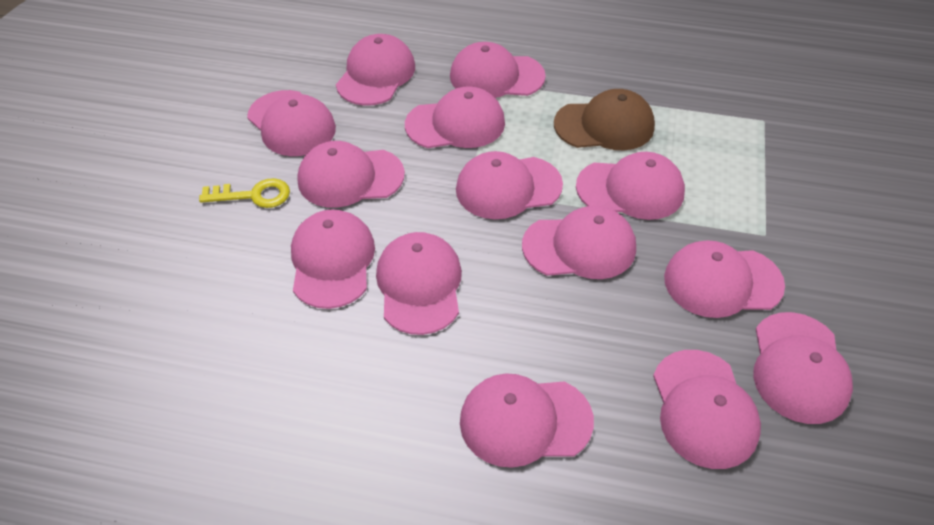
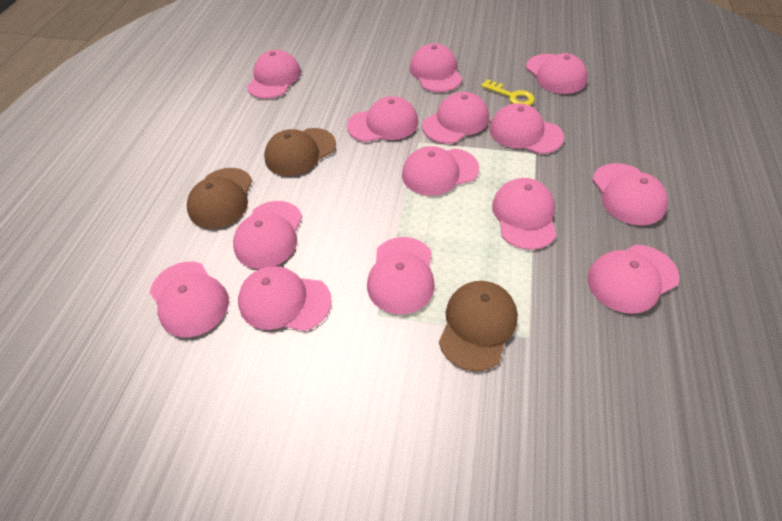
brown cap: [554,89,655,150] = 1 -> [187,168,252,229] [264,128,336,176] [439,281,518,371] = 3

